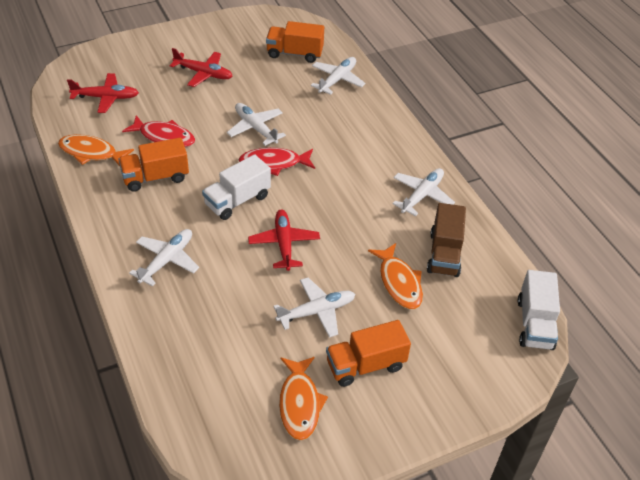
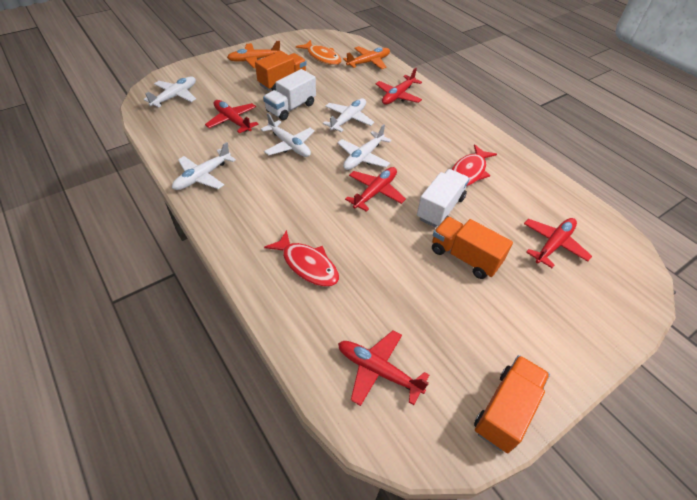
brown truck: [427,203,466,277] = 1 -> none = 0
orange fish: [58,134,134,166] [279,357,328,440] [368,243,423,309] = 3 -> [296,40,342,65] = 1
orange plane: none = 0 -> [227,41,281,68] [343,46,390,69] = 2
red plane: [67,73,139,113] [170,48,232,87] [248,210,320,271] = 3 -> [205,100,259,133] [338,330,429,406] [345,167,406,212] [375,68,422,105] [524,218,592,268] = 5

